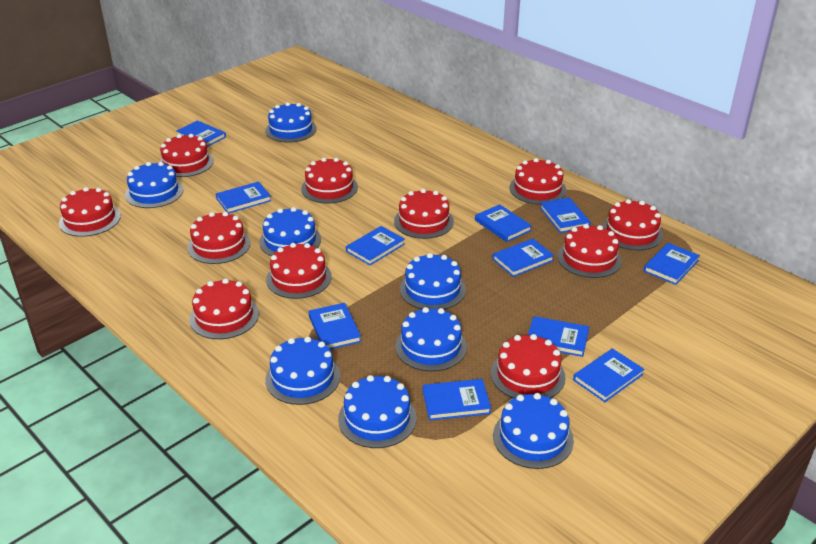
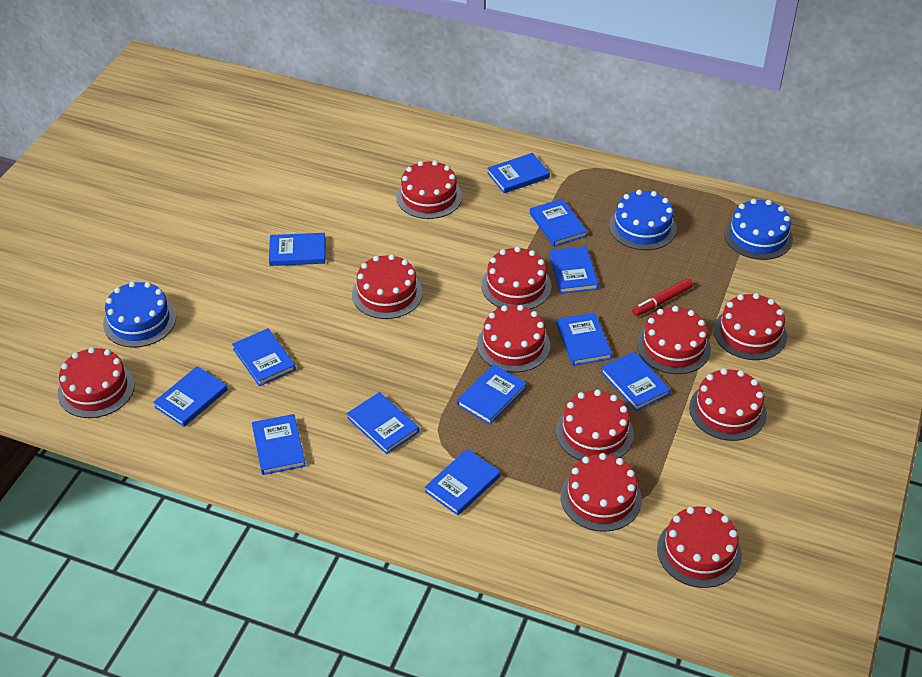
blue book: [176,121,226,147] [216,182,271,214] [309,303,361,349] [346,226,405,265] [423,379,491,420] [475,204,532,242] [492,239,554,277] [528,316,589,357] [540,198,591,233] [573,348,644,402] [644,243,700,285] = 11 -> [153,366,227,427] [232,328,296,386] [252,414,306,475] [269,233,325,266] [347,392,419,454] [425,449,500,516] [457,364,527,425] [487,153,550,193] [530,199,587,247] [549,246,599,294] [556,312,612,366] [601,351,671,411] = 12
blue cake: [125,162,183,208] [259,207,321,256] [265,102,317,143] [265,336,340,405] [338,375,417,448] [395,307,467,371] [400,253,466,310] [493,393,574,469] = 8 -> [103,281,176,348] [609,190,677,250] [724,199,793,260] = 3
red marker: none = 0 -> [632,278,693,316] = 1

